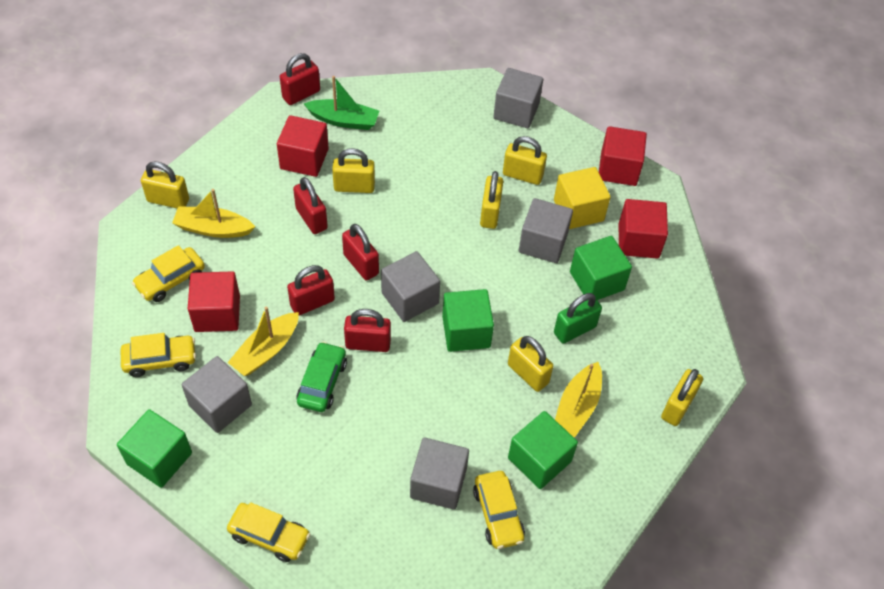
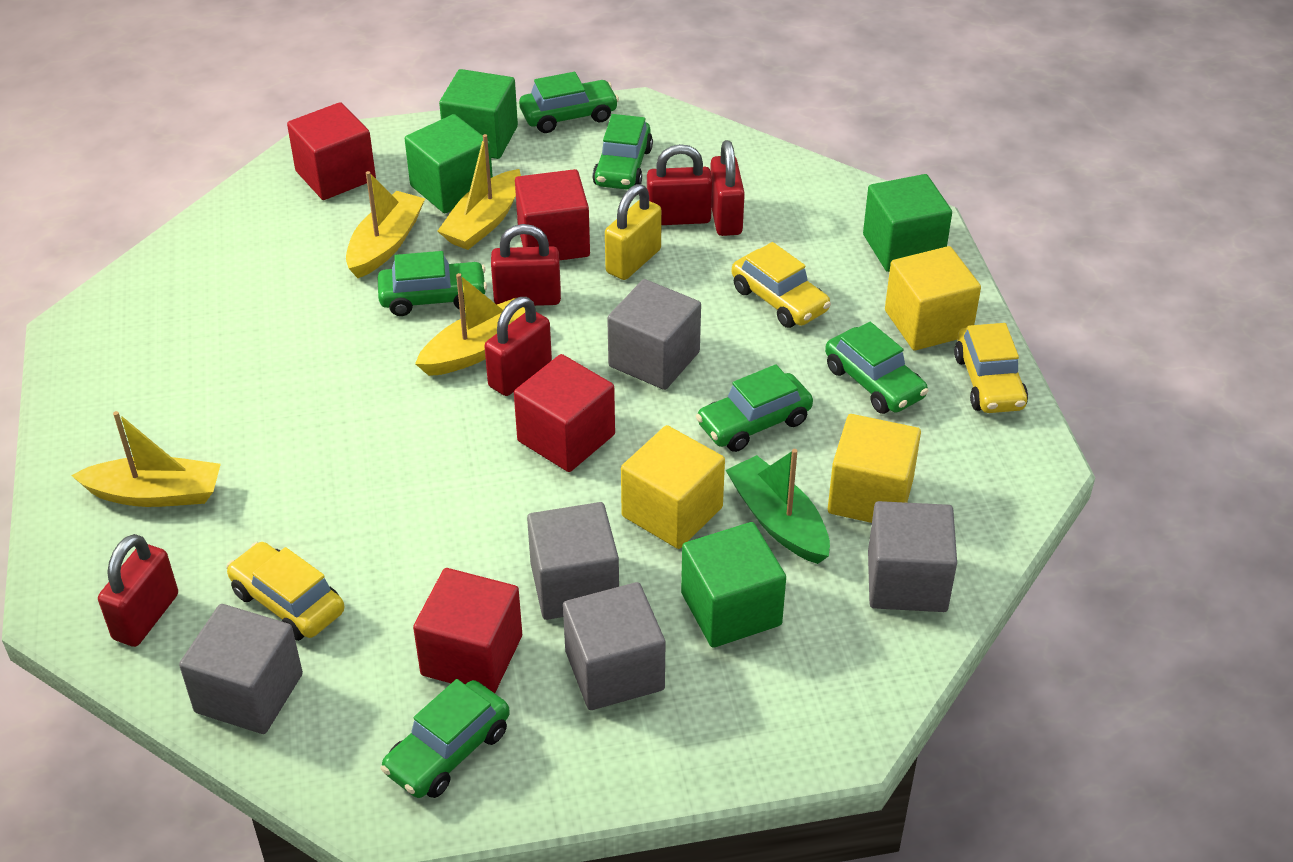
green car: [296,341,347,412] = 1 -> [378,251,487,316] [381,679,510,798] [519,72,619,133] [592,114,653,190] [696,364,813,452] [825,322,928,414] = 6
green padlock: [554,293,602,344] = 1 -> none = 0
yellow boat: [172,189,255,238] [227,307,299,376] [555,362,602,438] = 3 -> [71,411,221,507] [346,171,425,278] [415,273,525,376] [437,134,521,250] = 4
yellow car: [121,333,196,377] [132,245,205,302] [227,502,311,562] [473,471,525,549] = 4 -> [226,542,344,641] [732,242,831,328] [954,323,1028,413] = 3
yellow cube: [554,167,611,229] = 1 -> [621,425,725,549] [828,414,921,523] [885,246,981,350] = 3
yellow padlock: [141,161,189,208] [332,148,375,193] [480,171,503,229] [503,136,547,185] [508,336,553,392] [661,369,703,426] = 6 -> [605,184,662,280] = 1

